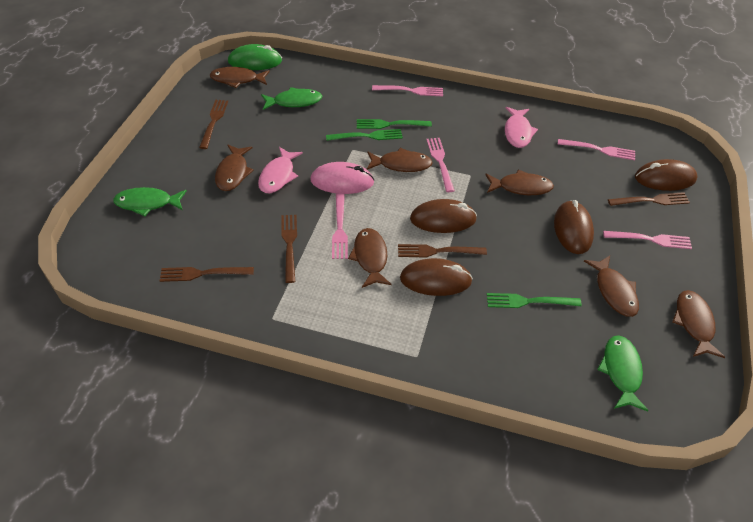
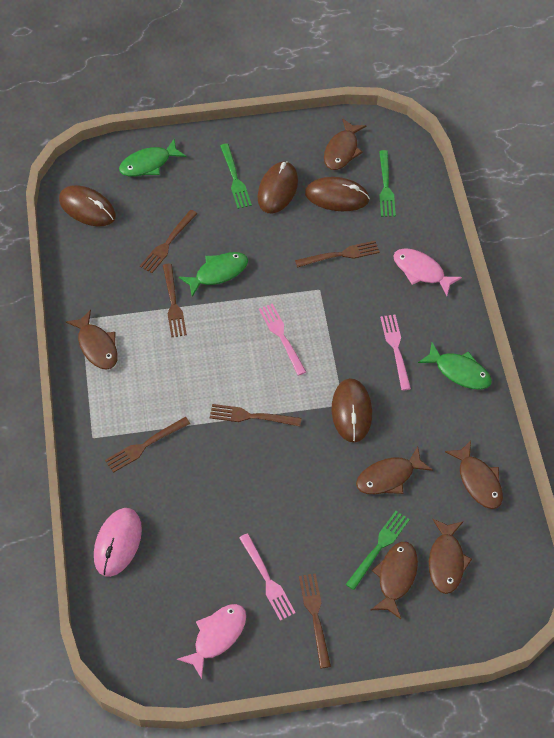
brown fish: [210,67,270,88] [215,145,254,191] [348,228,392,288] [367,148,433,172] [485,170,554,195] [584,256,639,317] [672,290,725,358] = 7 -> [66,310,118,370] [324,118,366,170] [356,447,433,494] [371,542,418,619] [429,519,472,594] [445,440,503,509] = 6
brown fork: [160,267,254,282] [199,100,228,149] [281,215,297,283] [398,244,487,257] [608,192,690,206] = 5 -> [105,417,190,473] [140,210,197,273] [163,264,187,337] [210,404,302,426] [295,241,380,268] [299,573,331,668] = 6
green mouse: [228,44,282,70] = 1 -> none = 0
pink fork: [332,193,348,259] [372,85,443,97] [426,138,455,192] [558,139,635,160] [603,231,692,249] = 5 -> [239,533,296,621] [259,303,306,376] [380,314,411,391] = 3

